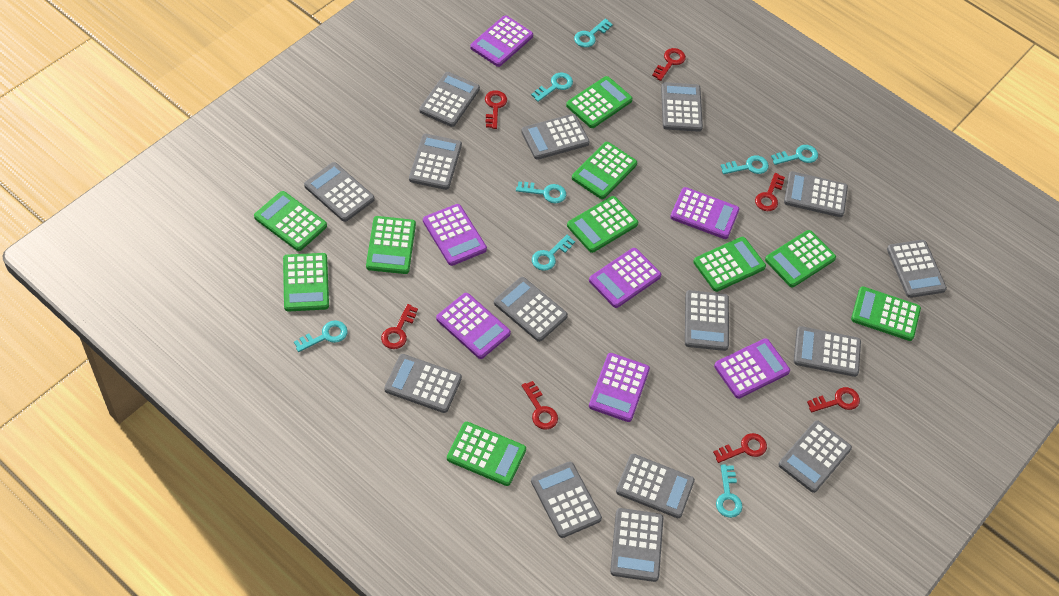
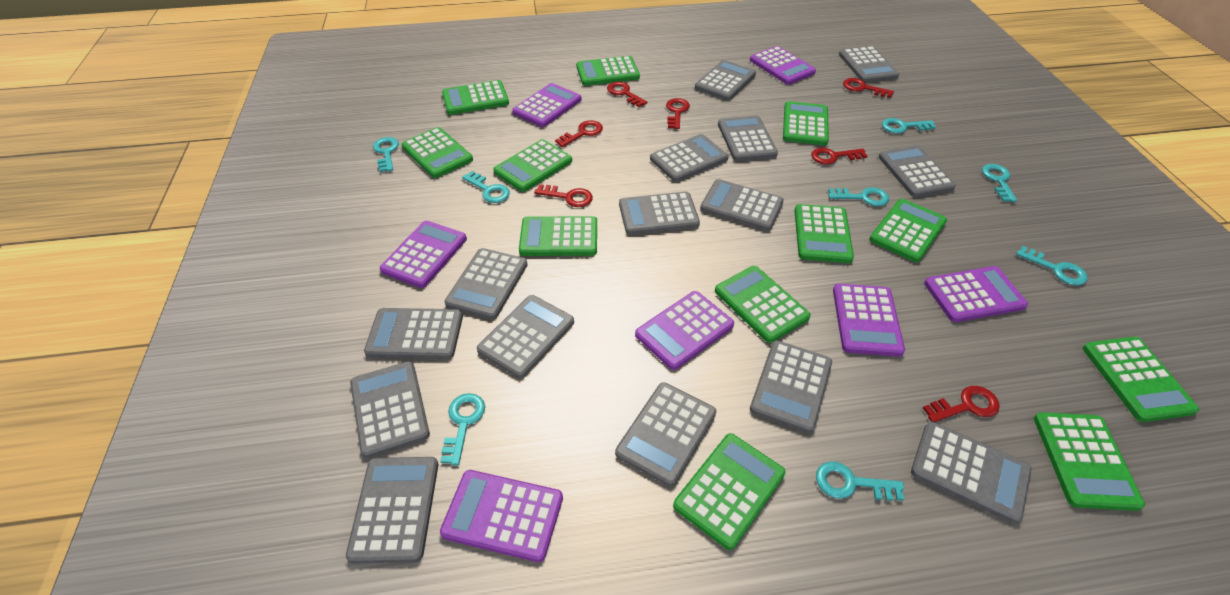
green calculator: [254,191,327,251] [283,253,329,312] [366,216,416,274] [447,422,526,486] [566,76,633,128] [567,196,638,253] [572,142,637,199] [693,237,766,292] [765,230,836,287] [851,287,921,341] = 10 -> [401,127,473,178] [442,80,509,115] [493,139,572,192] [519,216,597,256] [576,56,640,86] [673,433,786,550] [715,266,811,343] [783,101,829,145] [794,204,854,263] [869,199,947,262] [1034,412,1145,511] [1083,337,1199,422] = 12

